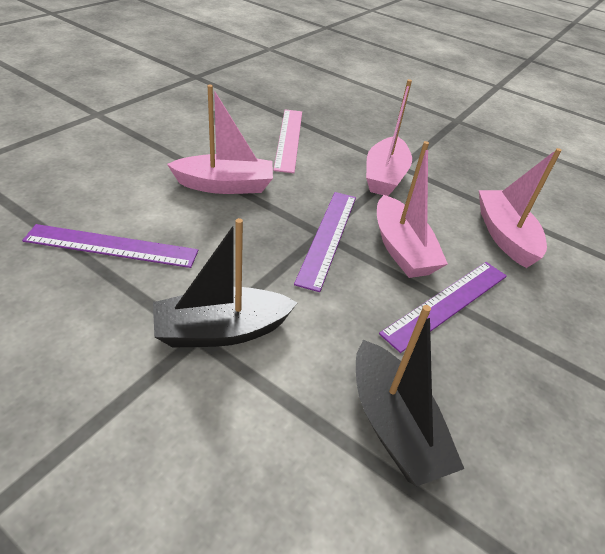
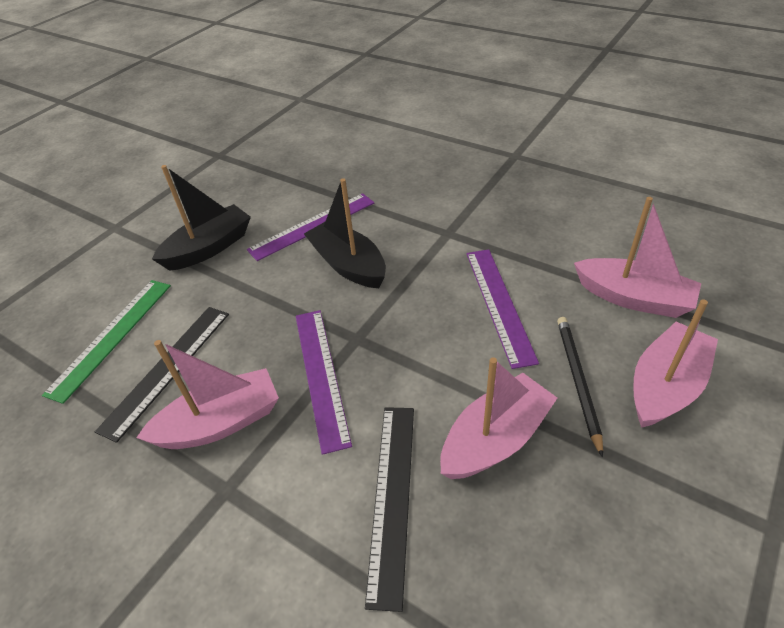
black pencil: none = 0 -> [557,317,603,458] = 1
black ruler: none = 0 -> [95,307,229,443] [365,407,414,612] = 2
green ruler: none = 0 -> [42,280,171,404] = 1
pink ruler: [273,109,302,173] = 1 -> none = 0

